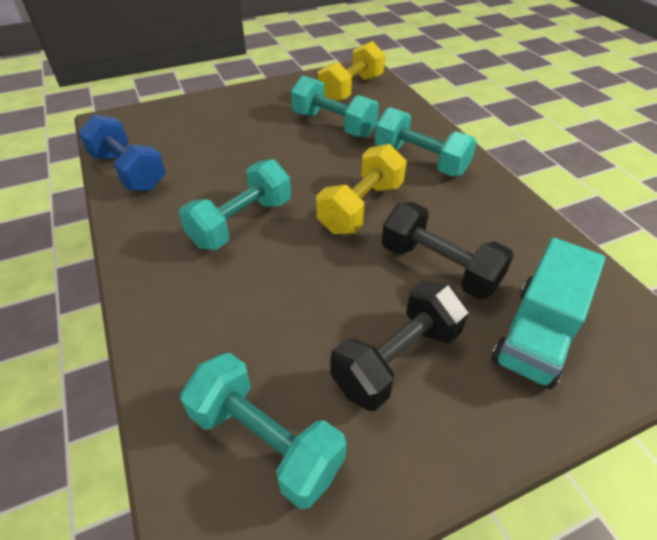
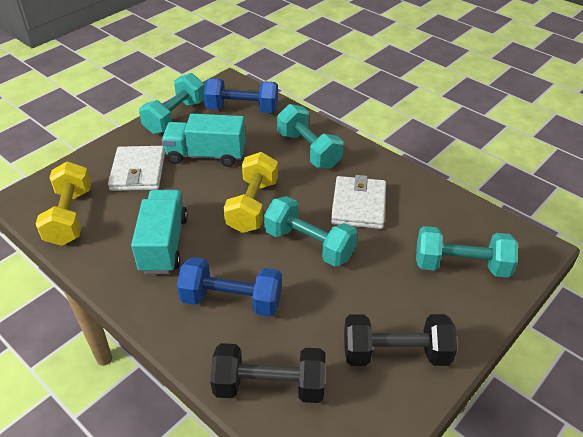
blue dumbbell: [78,115,166,191] = 1 -> [177,257,282,317] [203,78,278,113] = 2
turquoise truck: [491,238,605,389] = 1 -> [131,190,188,274] [162,114,246,167] = 2
white wallet: none = 0 -> [108,146,165,191] [331,175,386,229] = 2

